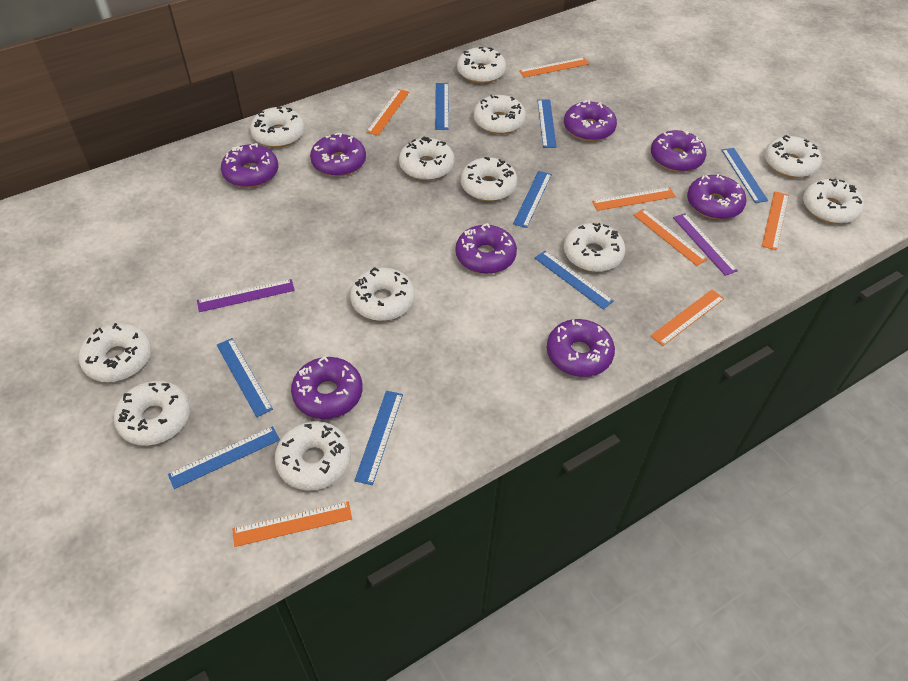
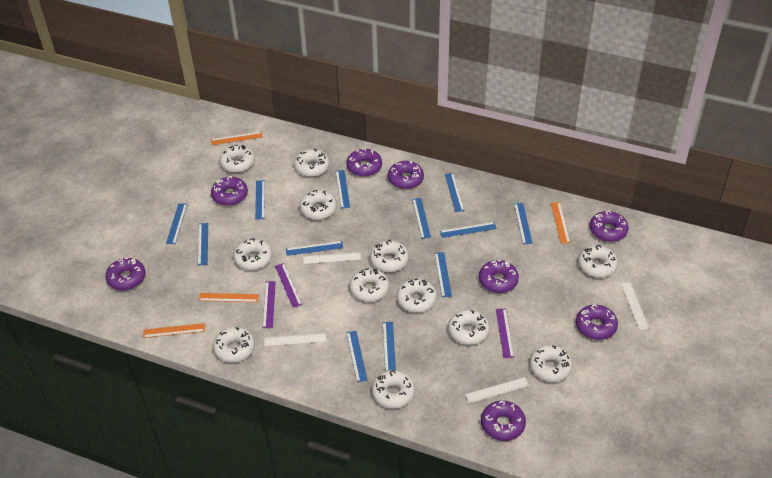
blue ruler: [168,426,280,489] [217,338,273,417] [354,391,403,485] [435,83,449,130] [513,171,552,228] [535,251,614,309] [538,99,557,148] [722,148,768,203] = 8 -> [166,203,188,244] [198,223,208,266] [255,180,265,220] [286,241,343,256] [336,170,350,209] [346,331,368,382] [383,322,396,371] [412,198,431,239] [434,252,452,297] [440,222,497,238] [445,173,465,212] [514,203,533,244] = 12
orange ruler: [232,501,352,547] [366,89,409,135] [519,57,589,78] [592,187,676,211] [633,209,707,266] [651,290,725,346] [762,191,789,251] = 7 -> [143,323,205,338] [199,293,259,302] [211,132,263,145] [551,202,570,243] = 4
purple ruler: [197,279,295,312] [673,213,738,276] = 2 -> [263,281,276,328] [275,263,302,308] [496,309,514,358] = 3
white ruler: none = 0 -> [264,333,326,346] [303,252,361,264] [465,377,529,403] [621,282,649,330] = 4

